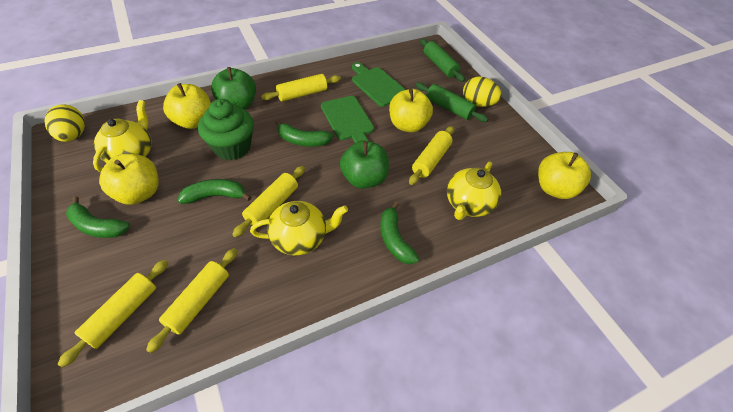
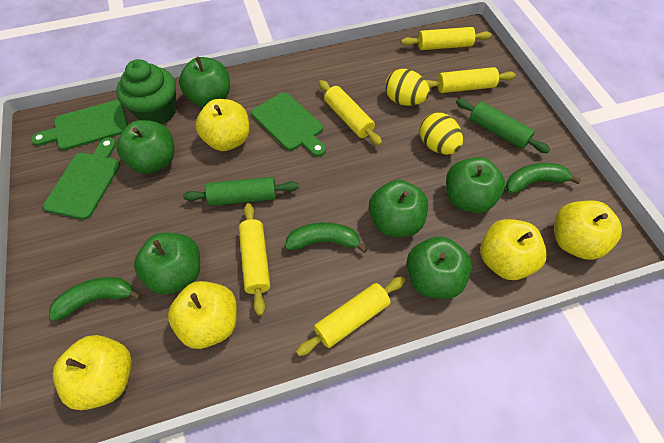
green apple: [211,67,256,110] [340,140,389,189] = 2 -> [117,120,174,174] [134,233,200,295] [179,57,230,107] [369,180,428,237] [407,236,472,299] [446,157,505,213] = 6
green banana: [66,196,130,238] [178,179,251,204] [275,120,333,147] [380,201,419,264] = 4 -> [49,277,141,321] [285,222,368,253] [506,163,581,194] = 3
green cutting board: [321,96,374,143] [352,62,406,107] = 2 -> [31,100,128,150] [43,138,120,220] [252,92,326,157] = 3
yellow apple: [99,154,159,205] [163,83,211,129] [389,89,433,132] [538,152,591,199] = 4 -> [53,335,132,410] [168,281,237,349] [195,99,250,151] [480,219,547,280] [555,200,622,260] = 5
yellow teapot: [93,100,152,172] [250,201,348,255] [447,162,501,220] = 3 -> none = 0

